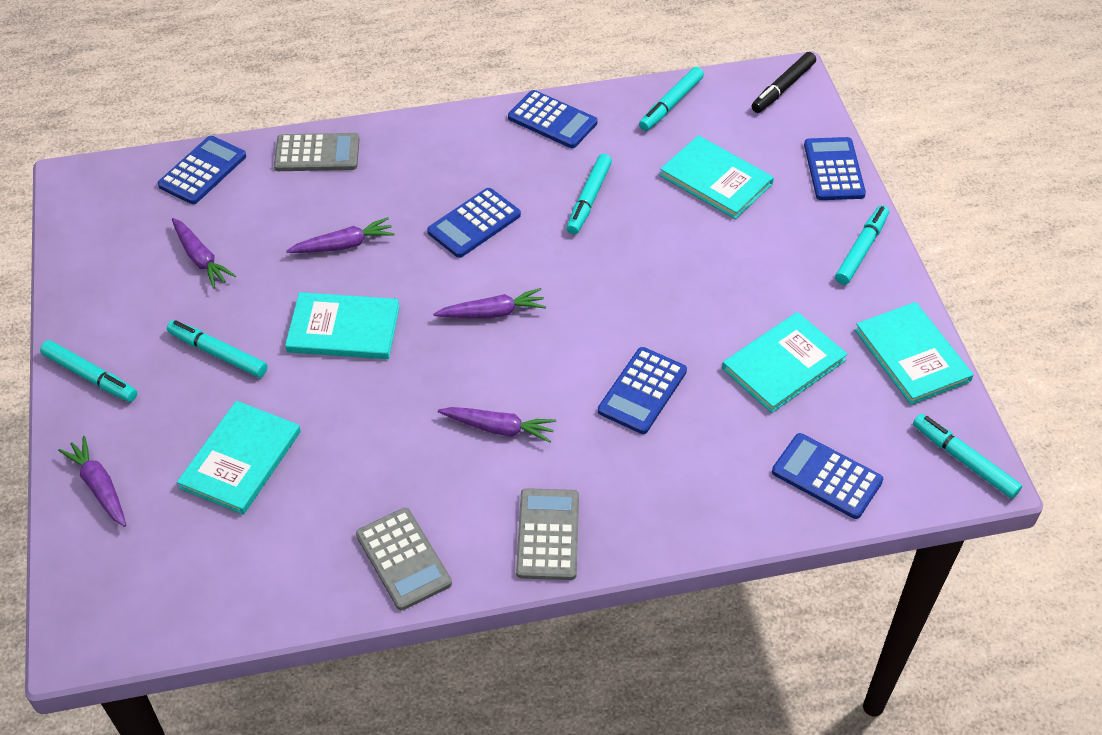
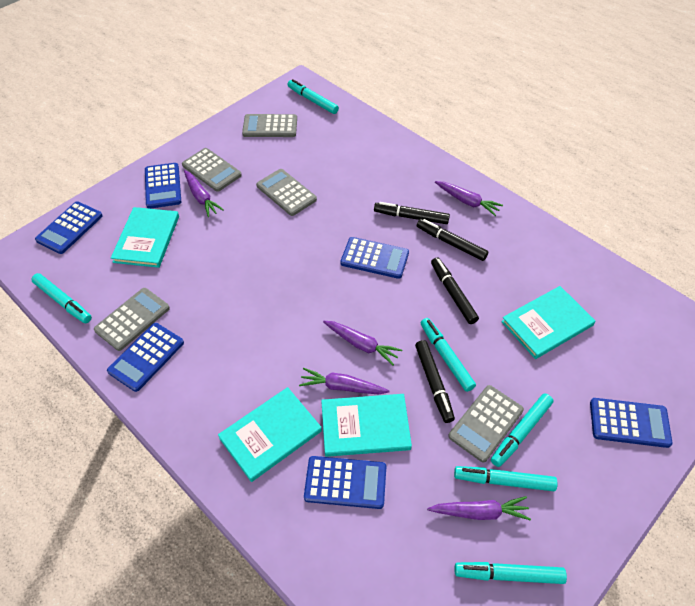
black marker: [751,52,816,113] = 1 -> [374,202,450,224] [415,340,455,423] [417,219,488,261] [431,257,479,324] = 4
grey calculator: [274,133,359,171] [356,508,452,610] [516,488,579,580] = 3 -> [94,288,170,351] [182,148,242,192] [242,114,297,137] [256,169,317,216] [448,385,524,463] = 5
turquoise book: [177,401,301,515] [285,292,400,359] [660,135,774,219] [722,312,848,413] [855,302,974,405] = 5 -> [111,207,179,268] [218,387,322,482] [321,394,412,457] [501,286,595,359] = 4

